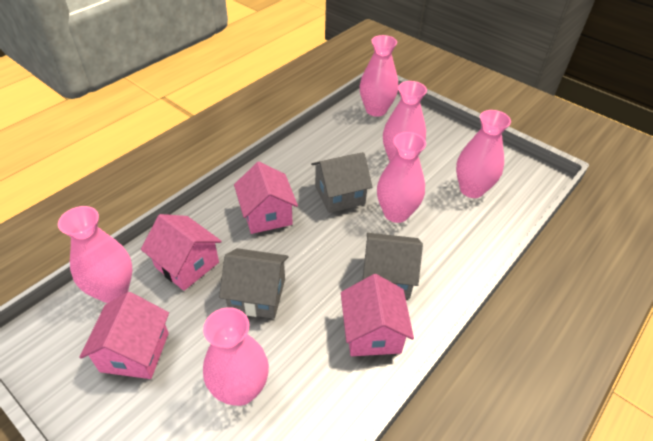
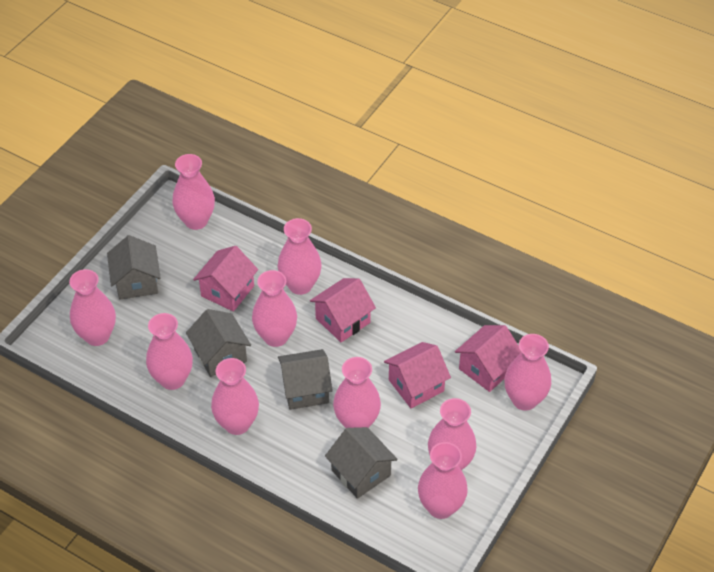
grey house: [219,248,289,319] [311,152,372,213] [363,233,423,299] = 3 -> [107,235,161,300] [186,309,251,377] [278,349,333,410] [325,427,398,499] = 4
pink vase: [58,206,132,303] [203,307,269,406] [360,35,398,117] [377,132,426,223] [383,81,427,161] [456,110,511,198] = 6 -> [69,269,116,346] [146,313,193,390] [172,154,215,230] [211,358,259,435] [252,270,297,347] [278,218,322,295] [333,357,381,428] [418,442,468,519] [428,398,476,470] [504,334,551,411] = 10

